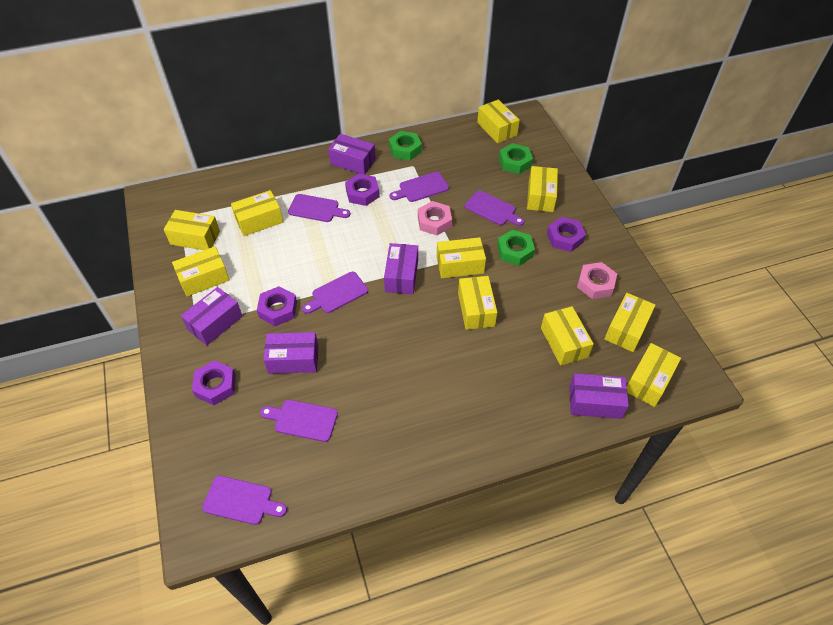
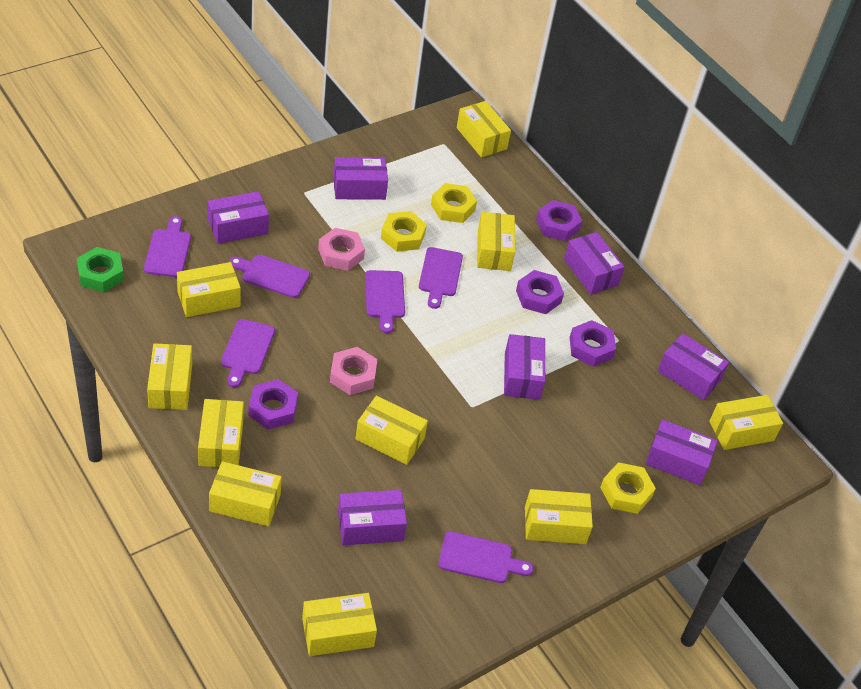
green nut: [389,131,422,160] [497,230,535,266] [499,143,533,174] = 3 -> [77,247,124,292] = 1
purple box: [181,287,243,346] [263,332,318,374] [328,134,376,175] [384,243,418,294] [569,373,629,419] = 5 -> [208,191,269,244] [333,157,388,200] [338,490,407,545] [504,334,545,400] [564,232,625,295] [645,419,717,485] [658,333,729,400] = 7
yellow nut: none = 0 -> [381,211,427,252] [431,183,477,223] [600,462,656,514] = 3

